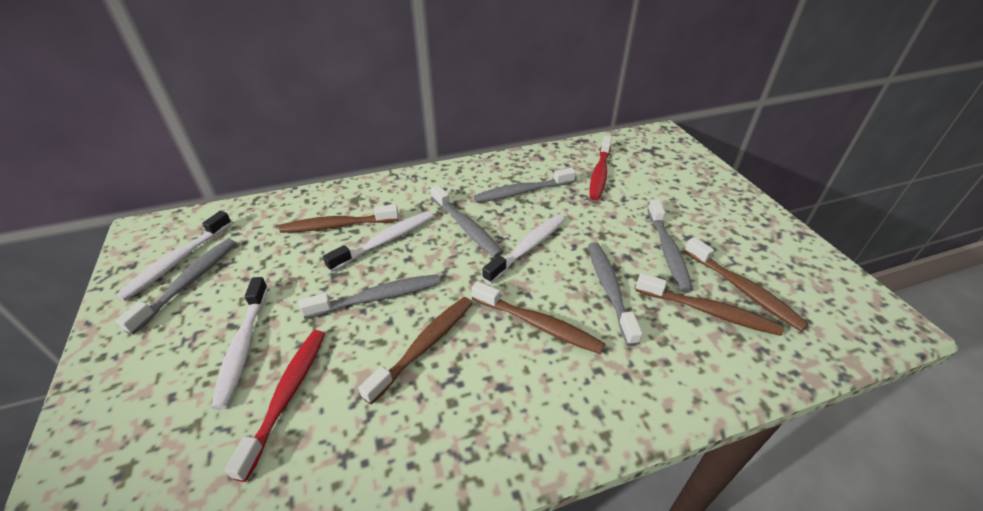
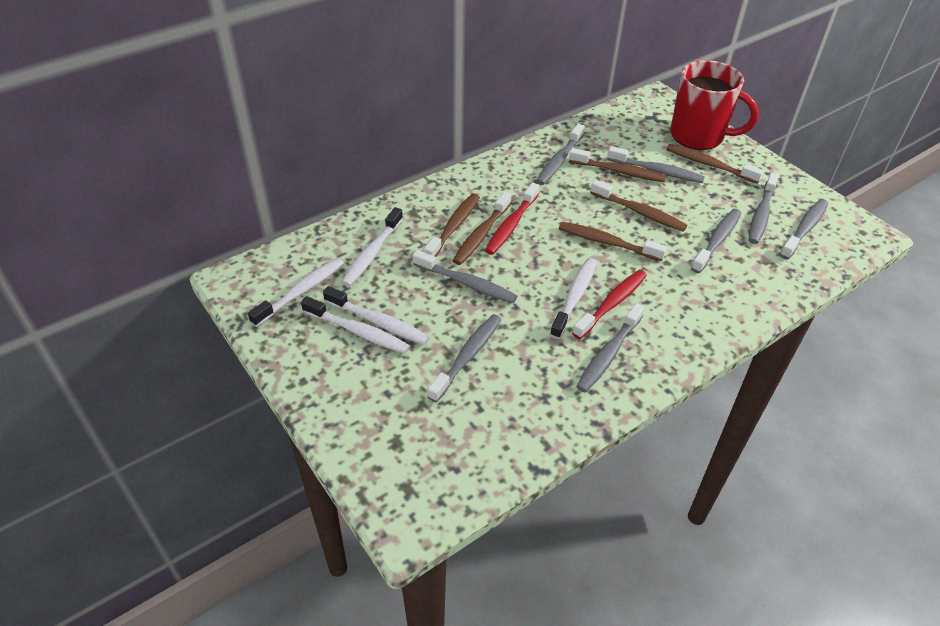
brown toothbrush: [279,204,399,233] [358,297,473,405] [472,281,605,354] [636,273,783,336] [684,237,809,331] = 5 -> [424,193,480,257] [452,192,511,265] [559,222,667,261] [569,148,667,182] [590,180,687,232] [666,144,764,184] = 6
grey toothbrush: [115,239,236,335] [299,274,440,318] [431,185,503,258] [474,168,576,203] [588,243,643,346] [647,199,693,292] = 6 -> [413,250,517,303] [427,314,501,402] [536,124,585,185] [576,303,645,393] [607,146,705,183] [691,209,741,273] [749,172,779,244] [780,199,828,259] = 8
red mug: none = 0 -> [670,60,759,150] = 1
white toothbrush: [116,211,232,301] [211,277,268,410] [323,211,433,272] [482,214,565,284] = 4 -> [248,258,344,327] [301,296,410,354] [323,286,430,345] [341,207,403,287] [550,258,597,339] = 5

